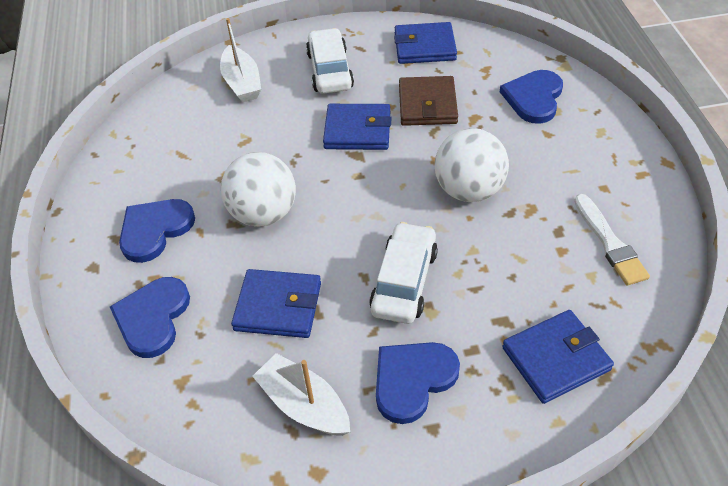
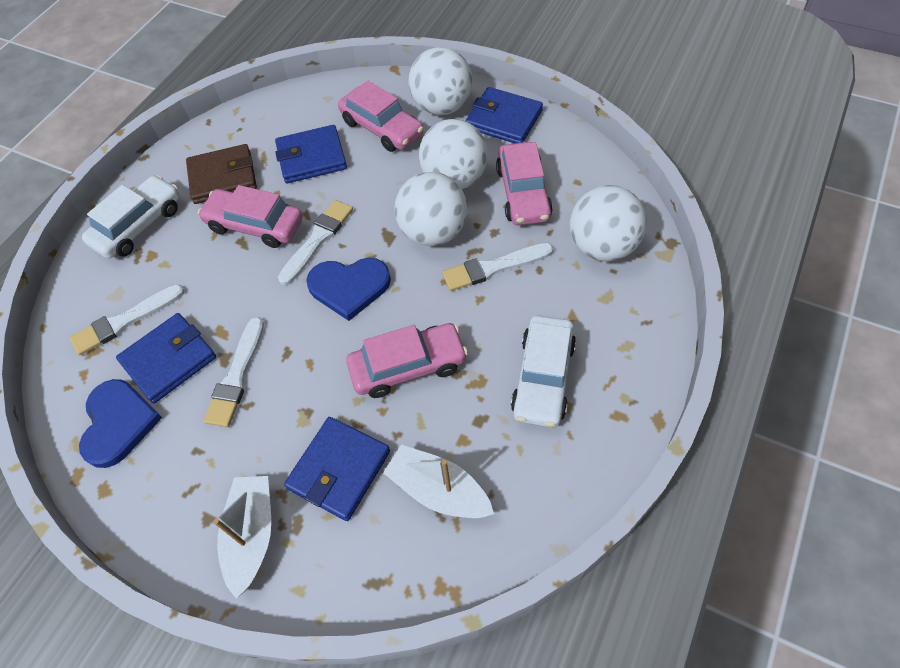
blue heart: [110,277,190,358] [119,199,195,263] [376,342,460,424] [500,70,563,124] = 4 -> [79,379,162,468] [306,258,391,321] = 2
pink car: none = 0 -> [198,185,303,248] [338,81,424,152] [346,323,468,398] [496,142,553,225] = 4
white ball: [221,152,296,227] [435,128,509,202] = 2 -> [394,172,468,246] [408,47,473,115] [419,119,488,189] [570,185,647,261] = 4
white brush: [574,194,650,285] = 1 -> [70,284,185,355] [203,317,264,427] [278,200,353,285] [442,243,553,291] = 4

